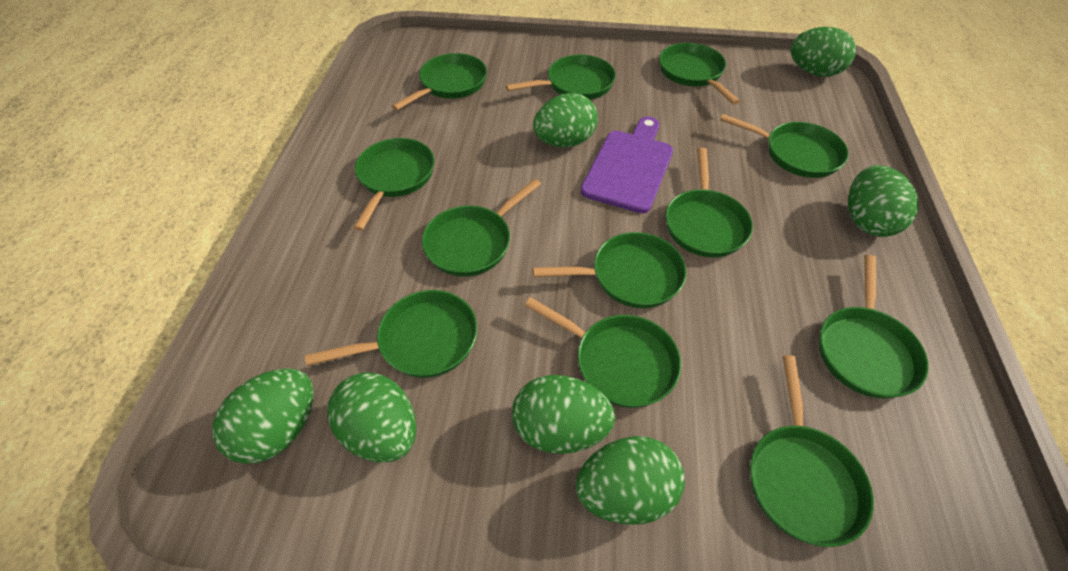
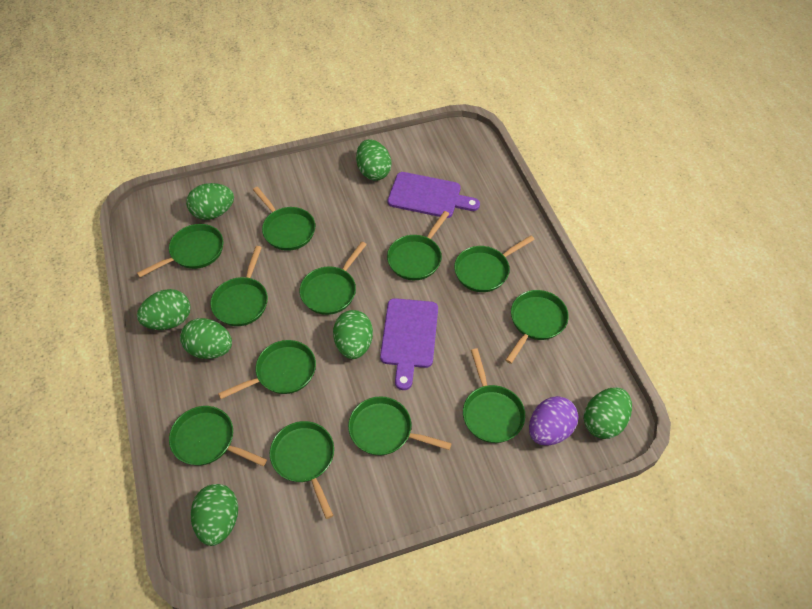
purple cutting board: [581,117,673,213] = 1 -> [380,298,438,390] [388,172,480,218] = 2
purple egg: none = 0 -> [529,396,578,446] = 1

